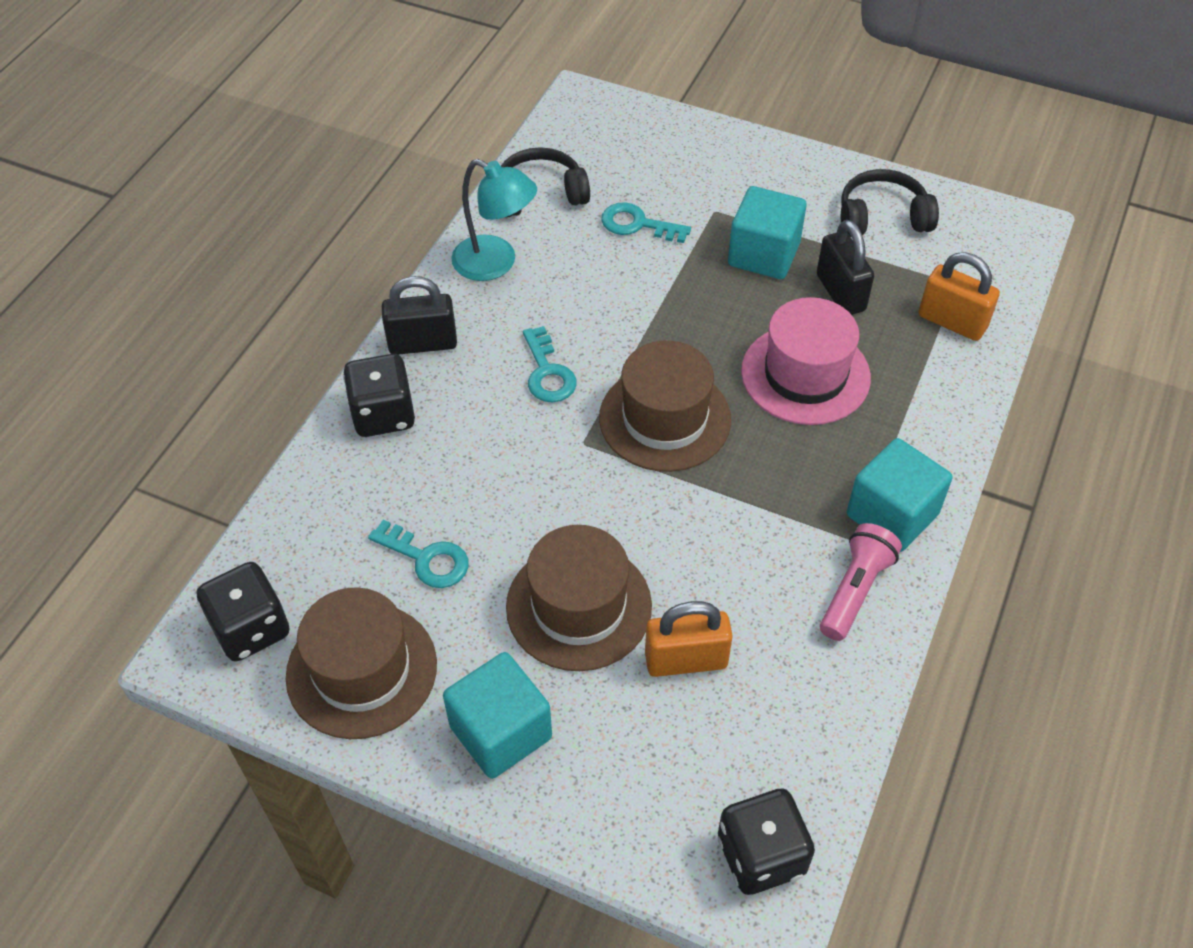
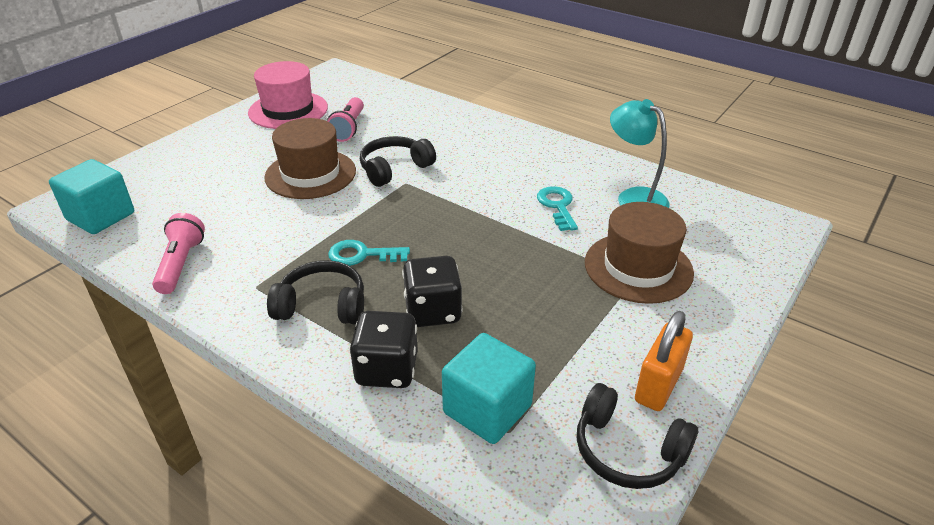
black dice: [197,562,289,661] [343,354,416,437] [718,789,815,895] = 3 -> [349,311,418,388] [402,256,463,327] = 2
black headphones: [501,147,590,218] [841,169,939,237] = 2 -> [267,260,364,324] [360,136,436,187] [577,383,698,489] = 3
black padlock: [382,276,457,355] [817,220,874,315] = 2 -> none = 0
brown hat: [286,587,437,739] [506,525,652,671] [599,341,731,472] = 3 -> [264,118,356,199] [585,202,694,304] = 2
orange padlock: [645,601,733,677] [919,252,1000,341] = 2 -> [635,311,693,411] = 1
pink flashlight: [820,523,902,641] = 1 -> [152,213,205,294] [327,97,364,142] = 2
turquoise cube: [443,652,552,779] [728,186,806,279] [847,438,953,552] = 3 -> [49,159,134,234] [442,333,536,444] = 2
turquoise key: [368,520,469,588] [523,326,577,403] [601,202,691,243] = 3 -> [328,240,410,266] [537,186,578,231] = 2

